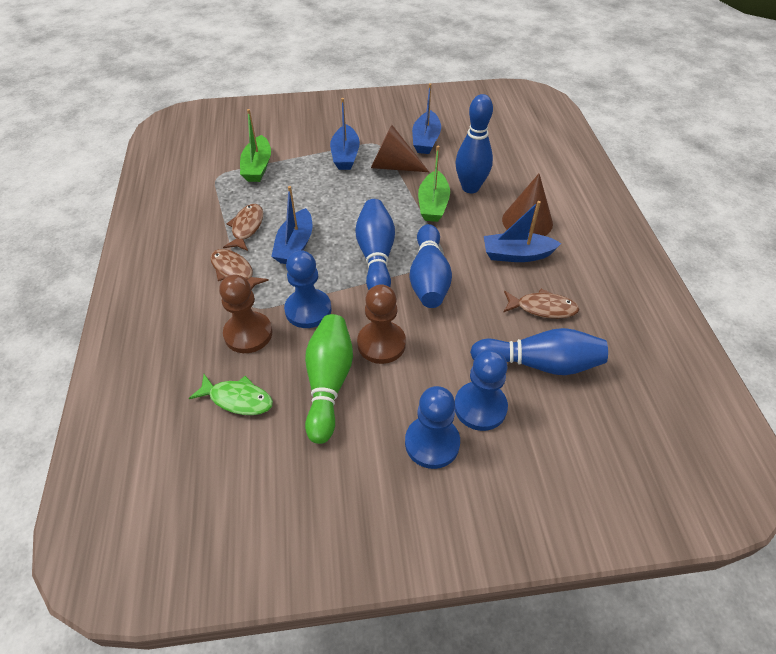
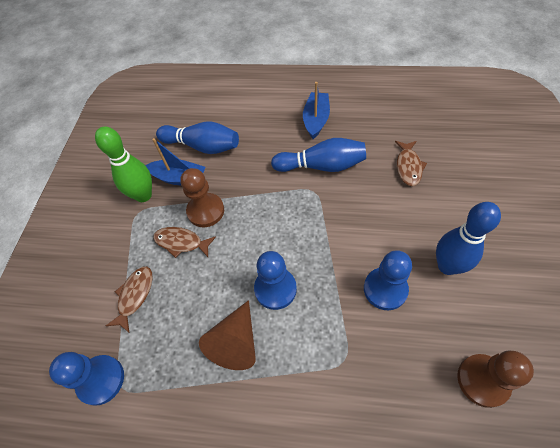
blue boat: [271,186,312,264] [330,98,360,170] [412,83,441,154] [484,201,562,262] = 4 -> [145,138,205,185] [303,82,330,139] = 2
blue bowling pin: [355,199,395,290] [409,224,452,308] [455,94,493,193] [470,328,608,375] = 4 -> [156,121,239,154] [271,138,366,172] [436,202,501,275] = 3
brown cone: [371,125,429,172] [502,173,553,236] = 2 -> [199,300,256,370] = 1
green boat: [240,109,271,182] [418,146,450,222] = 2 -> none = 0
green fish: [189,374,273,415] = 1 -> none = 0

